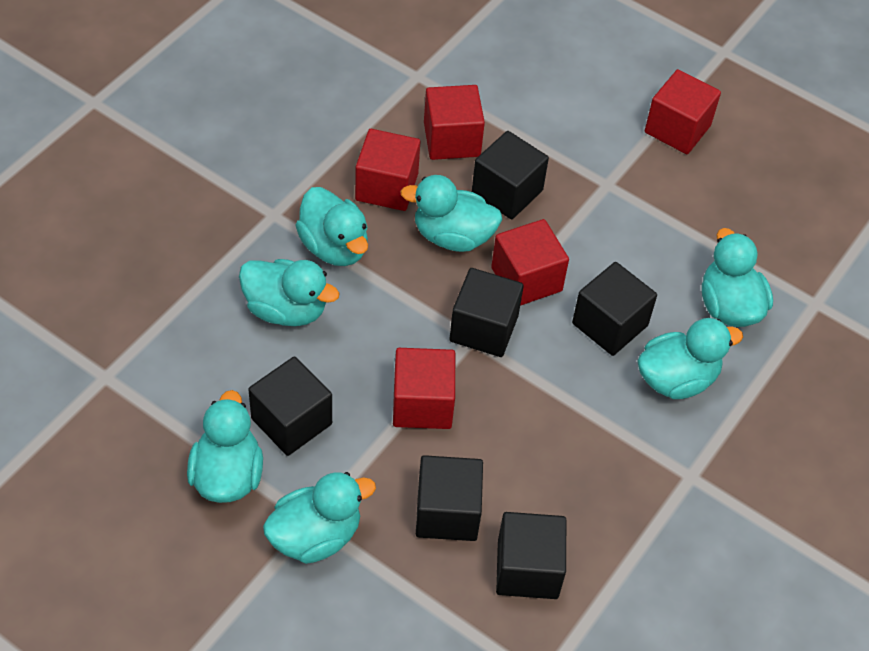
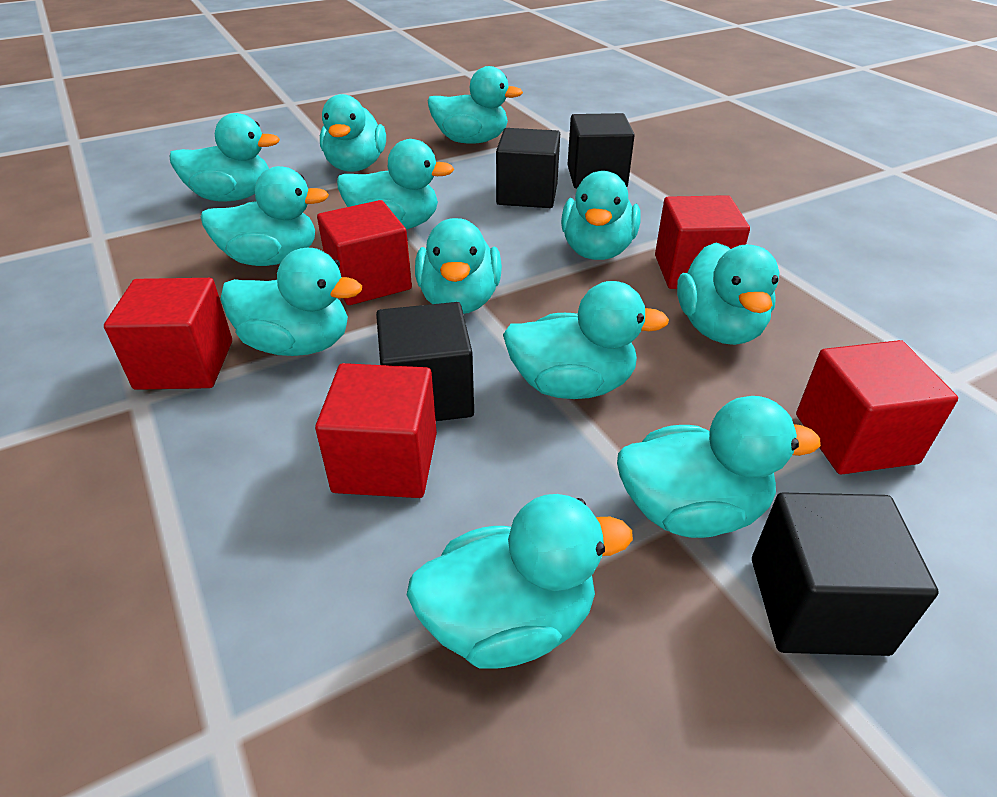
black cube: [248,356,332,456] [416,455,483,541] [449,268,524,357] [472,131,549,219] [496,512,566,599] [572,262,657,356] = 6 -> [376,302,474,421] [496,128,560,208] [567,113,635,188] [752,493,939,656] = 4
turquoise duck: [187,390,263,503] [239,259,339,326] [263,472,376,564] [295,187,368,266] [400,175,502,252] [638,318,743,399] [702,228,773,327] = 7 -> [169,113,280,202] [201,166,329,266] [220,248,362,356] [320,94,386,172] [337,139,454,230] [407,494,633,669] [415,218,502,314] [428,66,523,144] [503,281,669,399] [561,171,641,260] [617,396,821,538] [677,243,780,345] = 12

